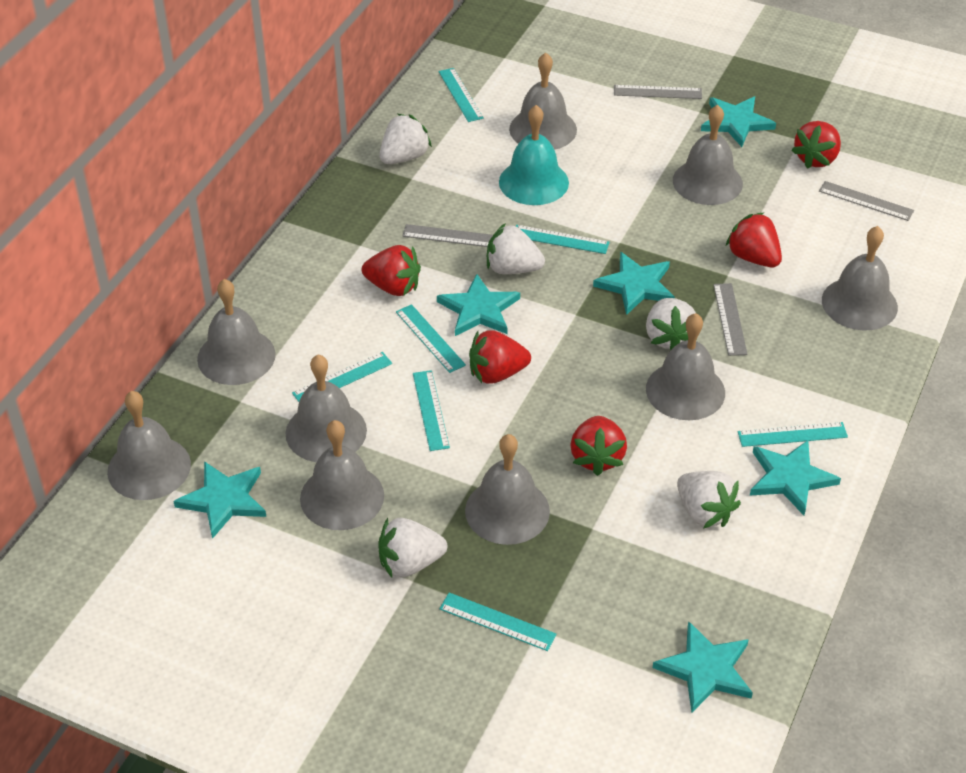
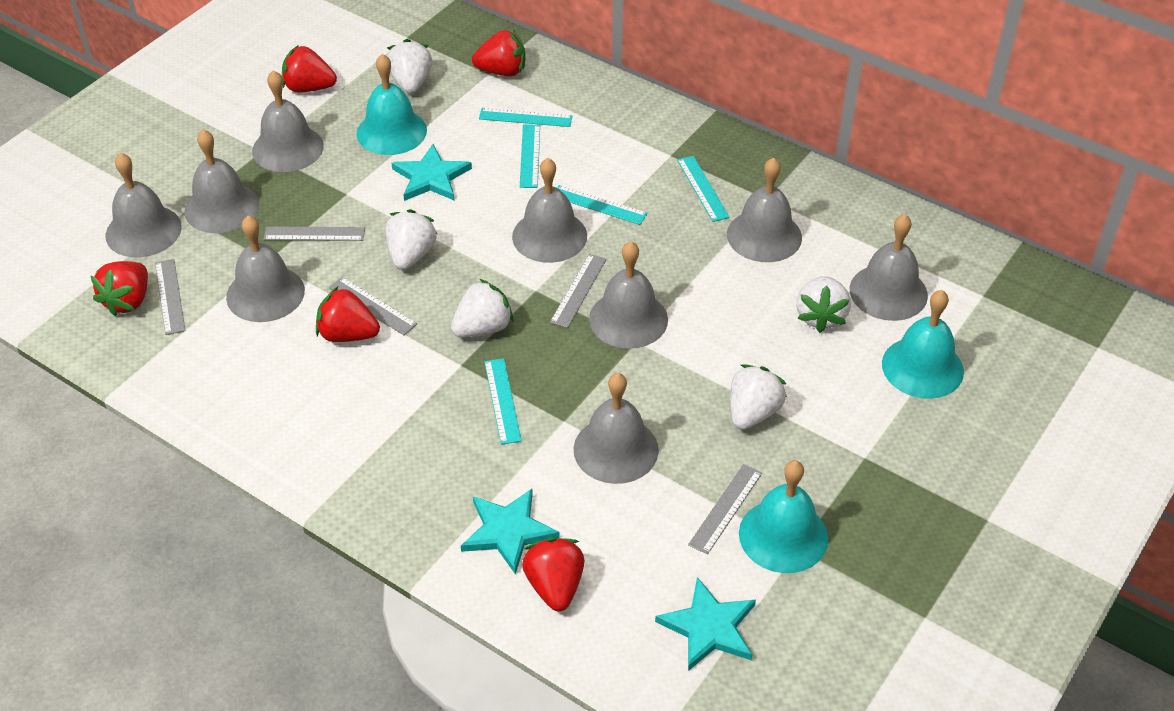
grey ruler: [402,224,493,247] [614,85,702,99] [713,283,748,356] [819,181,914,221] = 4 -> [155,259,185,335] [263,227,365,241] [329,277,417,335] [550,254,607,328] [688,464,762,555] = 5
turquoise bell: [499,105,569,205] = 1 -> [356,54,427,155] [739,460,828,573] [882,290,964,399] = 3
turquoise ruler: [292,352,392,402] [396,304,466,373] [413,370,450,451] [439,68,484,122] [439,593,556,651] [516,225,610,254] [738,422,848,447] = 7 -> [479,108,573,127] [484,358,522,445] [520,125,540,188] [557,185,648,225] [677,156,730,222] = 5
turquoise star: [173,461,266,539] [437,274,520,336] [593,252,675,315] [653,621,753,713] [701,96,776,147] [750,440,841,515] = 6 -> [391,144,472,201] [461,489,560,574] [655,577,756,671] = 3

